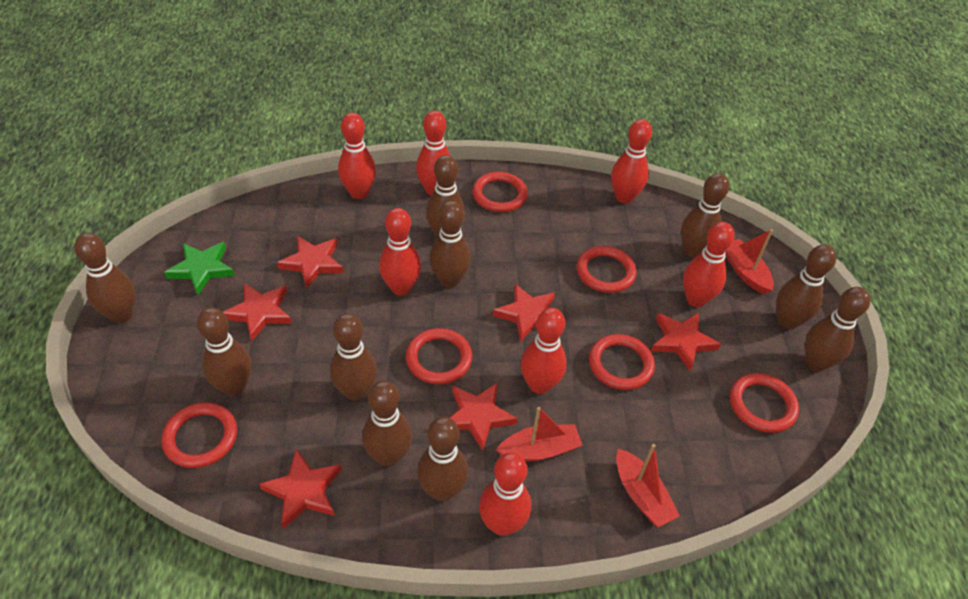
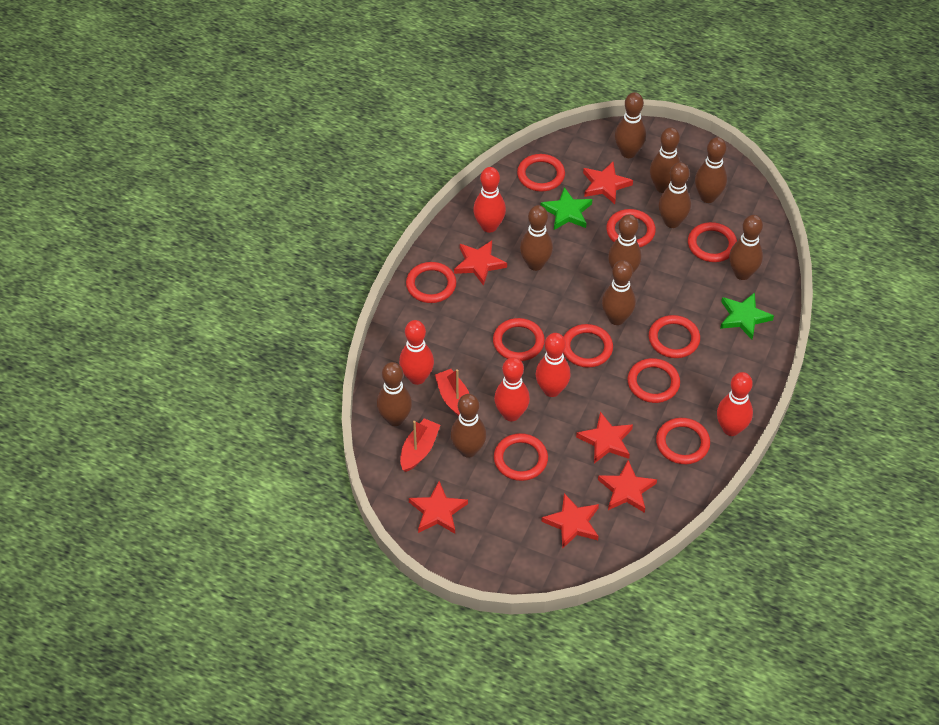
green star: [164,242,235,295] = 1 -> [541,187,592,230] [720,292,774,339] = 2
red boat: [496,407,583,461] [616,444,680,527] [725,229,774,294] = 3 -> [400,418,440,472] [435,369,469,416] = 2
red bowling pin: [338,113,376,199] [379,208,421,296] [416,111,450,196] [479,452,531,536] [520,308,567,394] [611,119,652,204] [683,222,735,307] = 7 -> [399,320,434,385] [473,167,506,233] [494,357,530,421] [536,333,571,397] [717,372,753,436] = 5
red ring: [161,402,237,468] [406,328,472,384] [472,172,528,212] [577,246,637,293] [589,334,655,390] [730,373,799,433] = 6 -> [406,262,456,303] [493,318,545,361] [494,433,548,481] [517,154,565,191] [563,324,613,368] [606,209,656,247] [628,358,680,403] [649,315,700,358] [656,418,710,464] [688,222,737,262] = 10

